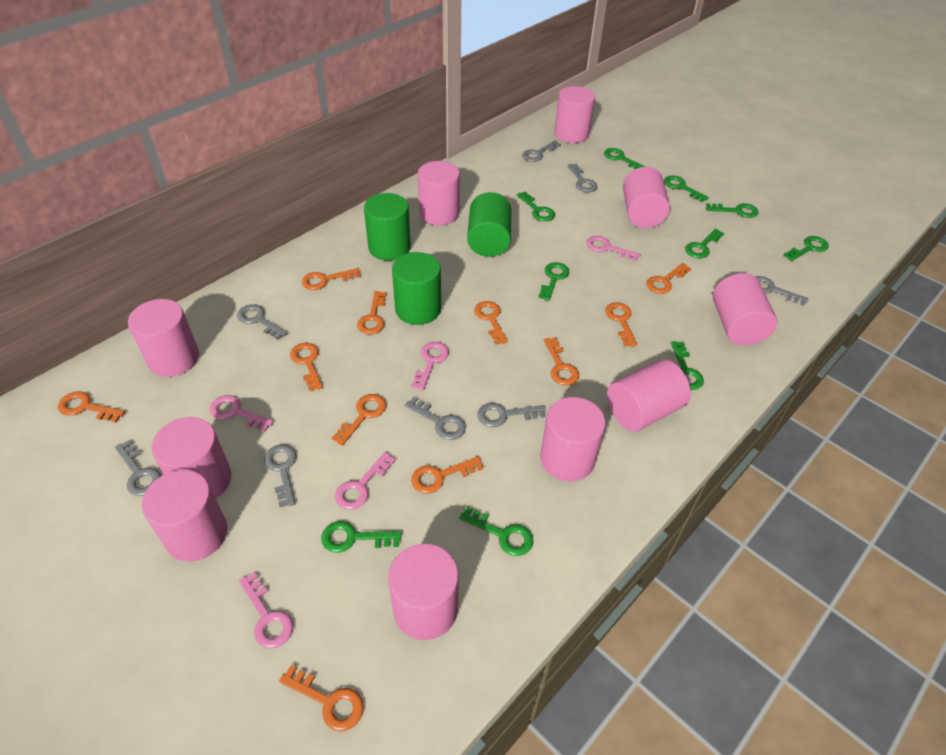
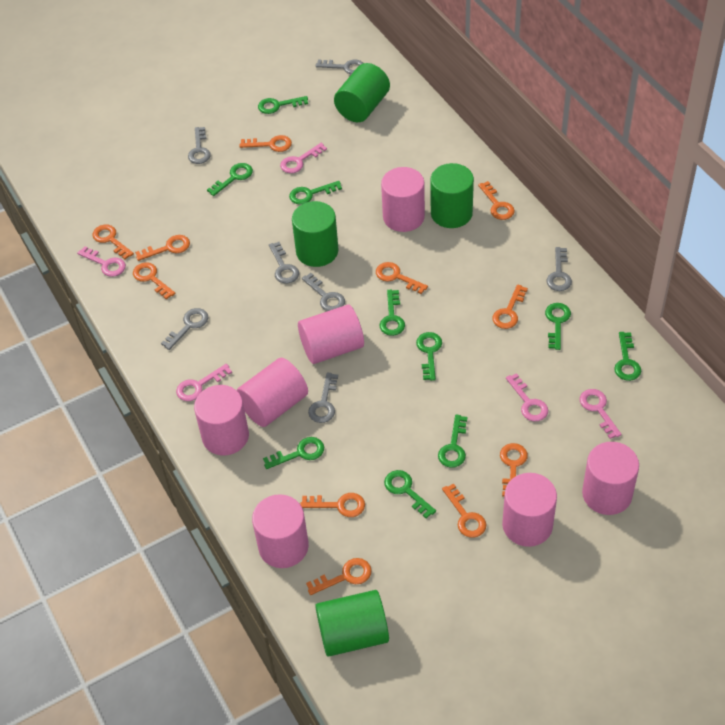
green cylinder: [364,193,411,261] [392,252,441,325] [467,192,511,257] = 3 -> [292,201,338,267] [315,590,389,657] [334,63,390,122] [430,163,474,228] = 4
grey key: [115,440,161,496] [237,304,287,340] [264,444,297,507] [405,397,466,440] [477,403,546,427] [522,140,561,162] [567,163,598,192] [755,276,809,306] = 8 -> [161,308,208,350] [188,127,211,164] [269,242,299,284] [302,273,345,311] [308,372,338,423] [316,60,363,74] [547,247,572,291] = 7
pink cylinder: [128,299,199,377] [142,470,227,561] [151,417,232,498] [388,544,459,640] [418,161,460,225] [540,397,606,481] [554,86,595,143] [607,359,691,432] [623,167,670,228] [713,273,777,345] = 10 -> [194,385,249,455] [237,358,308,427] [252,494,309,568] [298,304,364,364] [381,167,425,232] [502,473,557,547] [582,442,639,515] = 7

